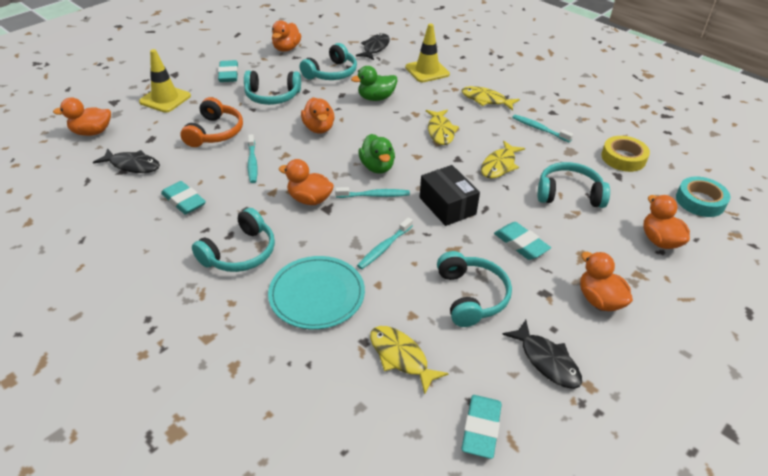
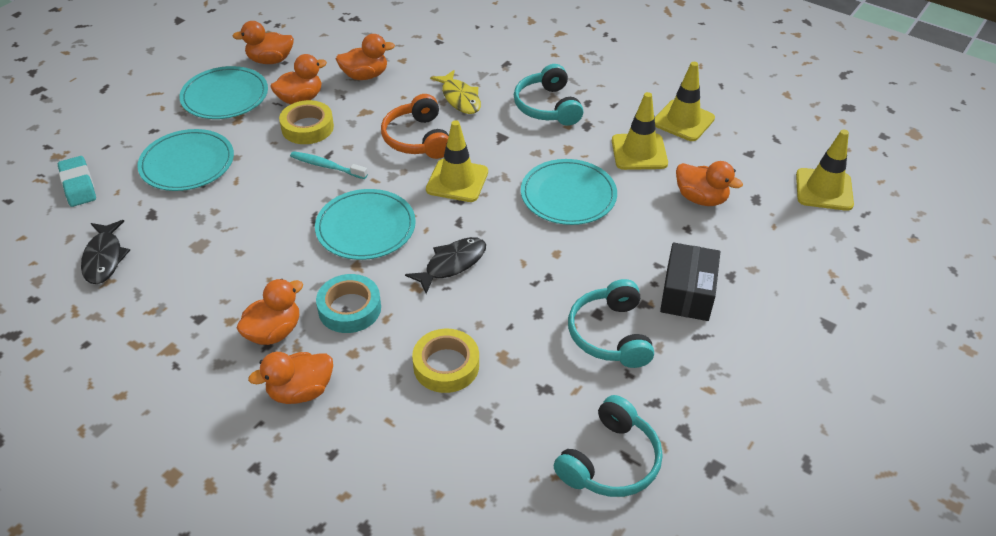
black fish: [93,148,160,173] [356,33,390,60] [502,320,582,389] = 3 -> [81,220,130,284] [405,237,486,294] = 2
green duck: [351,66,397,101] [358,134,395,174] = 2 -> none = 0
turquoise eraser: [161,181,206,214] [218,60,238,82] [462,395,502,459] [494,222,551,260] = 4 -> [58,156,96,207] = 1
turquoise headphones: [192,208,275,272] [244,70,301,105] [300,43,357,80] [437,251,512,327] [538,162,610,208] = 5 -> [514,64,583,126] [554,395,663,497] [568,279,654,368] = 3
turquoise plate: [268,256,365,329] = 1 -> [137,129,234,191] [179,66,268,119] [315,189,416,260] [521,159,617,225] = 4
turquoise toothbrush: [248,134,257,183] [335,187,410,198] [357,217,413,269] [512,115,573,142] = 4 -> [290,151,368,179] = 1
yellow fish: [370,326,449,394] [426,110,459,145] [462,86,520,111] [481,141,525,179] = 4 -> [430,70,481,114] = 1
yellow tape: [601,136,650,172] = 1 -> [279,100,334,144] [412,329,479,393] = 2
yellow traffic cone: [139,49,191,113] [405,23,450,82] = 2 -> [426,120,488,202] [612,92,668,170] [655,62,715,141] [796,130,854,211] = 4

